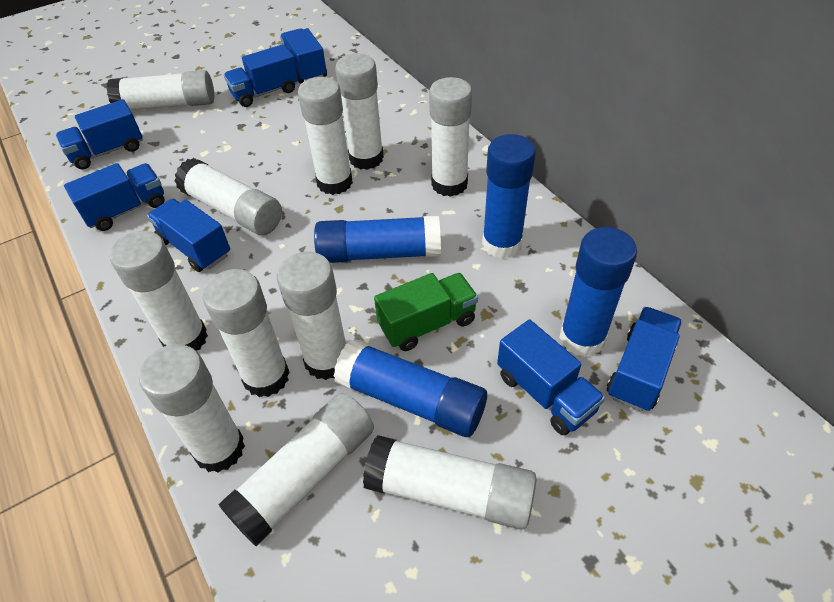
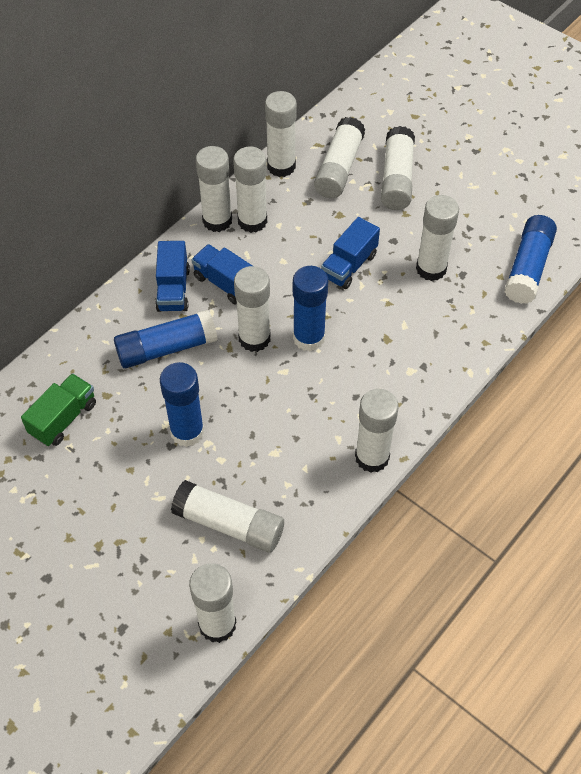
blue truck: [56,99,143,169] [64,163,165,231] [147,199,230,272] [224,44,299,107] [280,28,327,83] [497,320,605,435] [607,307,682,411] = 7 -> [155,241,190,312] [191,244,253,305] [321,217,380,289] = 3
white glue stick: [106,70,214,110] [110,231,208,351] [139,344,245,473] [174,158,282,235] [203,269,290,397] [218,393,374,546] [277,252,346,380] [298,77,353,195] [335,54,384,170] [363,435,537,530] [429,77,472,197] = 11 -> [171,480,284,552] [189,563,236,643] [196,146,232,232] [233,147,267,233] [234,266,270,352] [265,91,297,177] [314,117,365,198] [355,389,399,473] [381,126,415,210] [416,195,459,281] = 10

